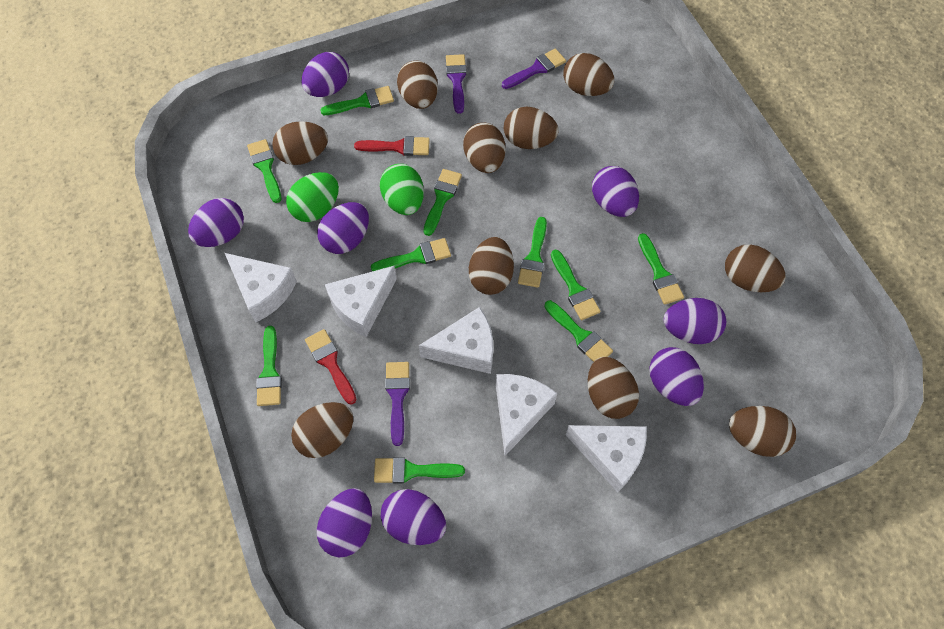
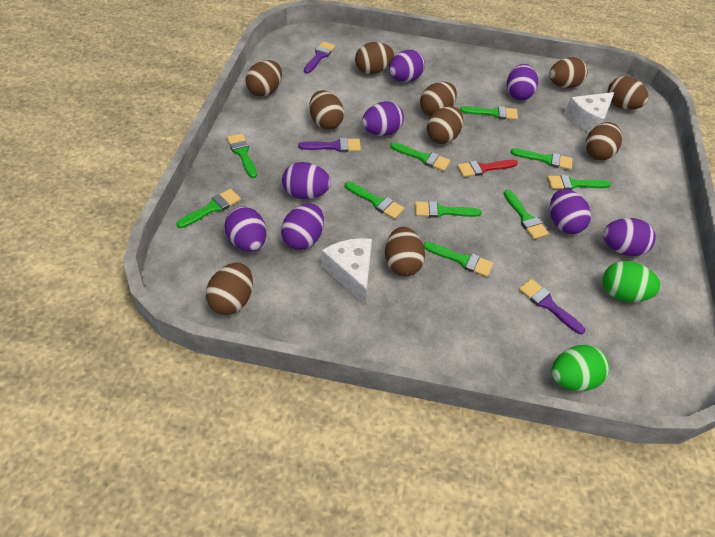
red brush: [305,329,357,405] [354,136,430,156] = 2 -> [457,160,518,177] = 1
white cheese: [225,253,297,322] [325,266,397,337] [419,307,493,374] [496,374,558,456] [566,425,647,492] = 5 -> [321,238,372,305] [564,92,614,133] = 2

